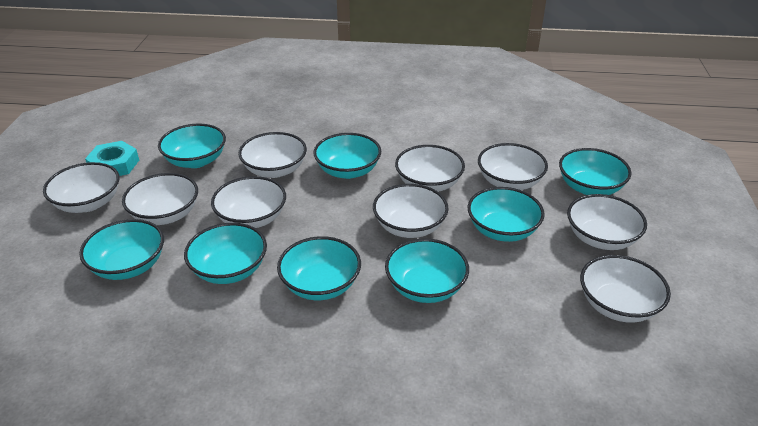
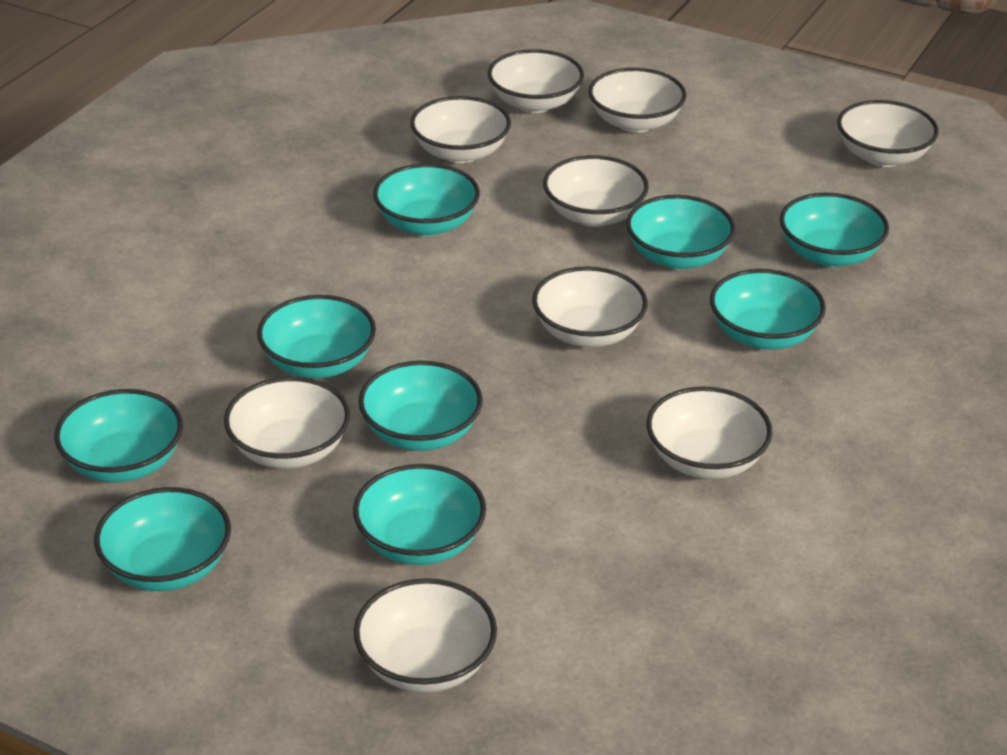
turquoise bowl: [79,219,164,280] [158,124,226,168] [184,223,267,284] [277,236,361,300] [314,133,381,179] [385,238,469,303] [468,187,545,242] [559,148,632,195] = 8 -> [54,389,183,482] [94,487,231,591] [257,295,376,378] [353,464,486,565] [358,361,483,451] [373,163,480,236] [626,195,735,269] [710,269,826,349] [780,193,889,267] = 9
turquoise nut: [85,141,139,176] = 1 -> none = 0

